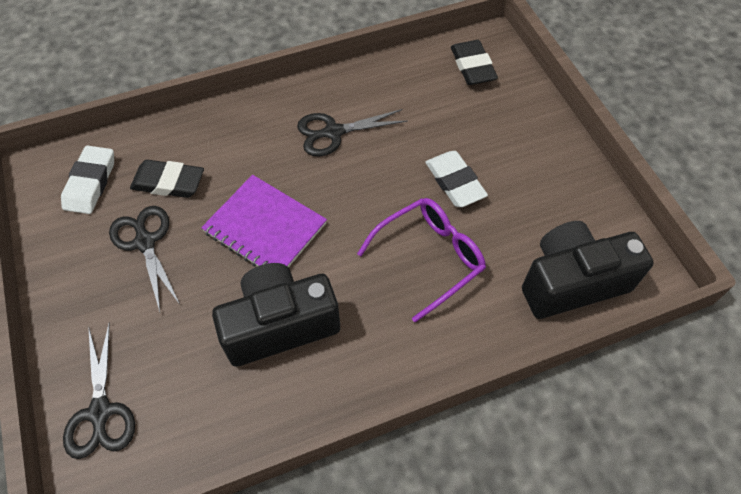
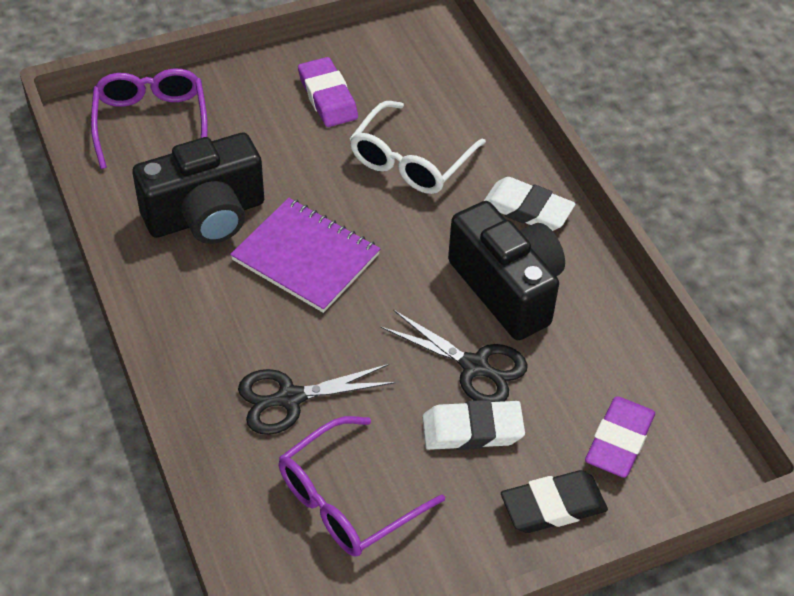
black eraser: [130,160,204,198] [451,40,498,85] = 2 -> [501,470,608,533] = 1
black scissors: [63,322,135,459] [109,206,180,312] [297,109,408,156] = 3 -> [238,364,396,435] [381,310,528,402] = 2
purple eraser: none = 0 -> [298,57,358,127] [585,396,655,478] = 2
purple glasses: [357,198,486,322] = 1 -> [91,69,208,169] [279,416,445,556] = 2
white glasses: none = 0 -> [350,101,486,194] = 1

